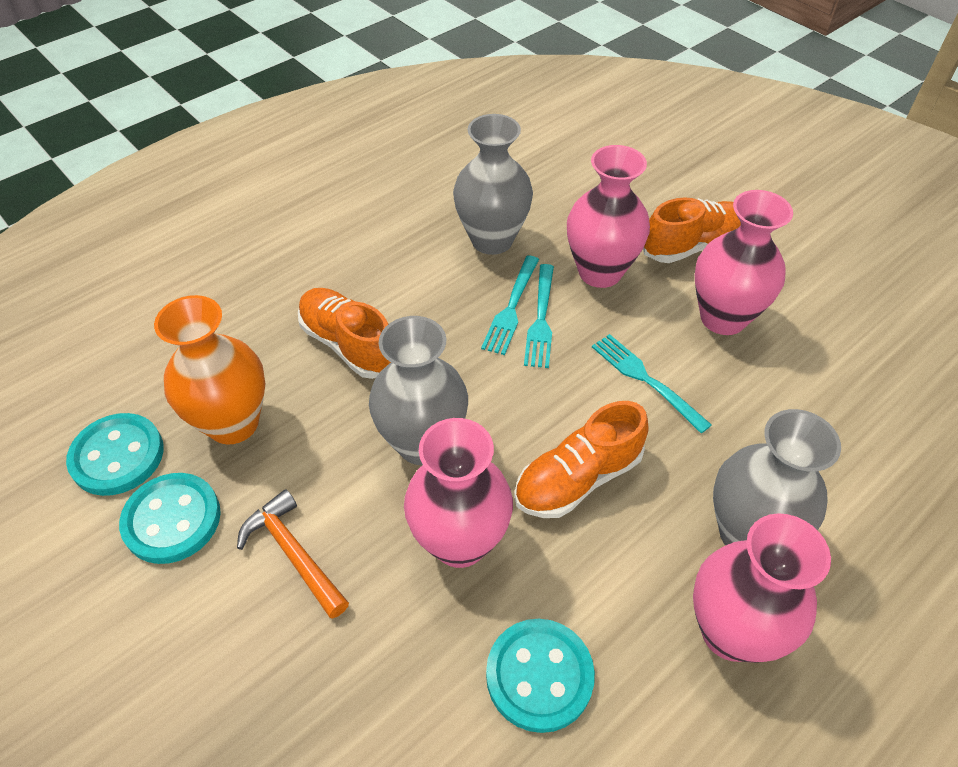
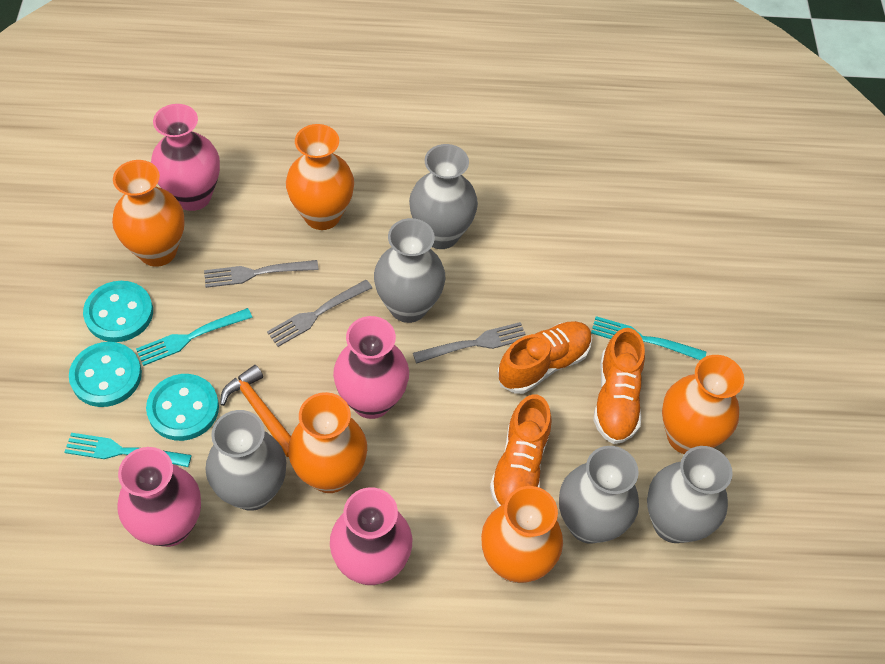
grey fork: none = 0 -> [204,260,318,288] [267,280,372,347] [413,322,526,364] = 3
grey vase: [369,316,468,465] [453,114,533,255] [713,409,841,546] = 3 -> [205,410,286,511] [374,218,446,323] [409,144,478,249] [559,446,639,544] [647,446,733,543] = 5
orange vase: [154,295,265,445] = 1 -> [112,160,185,267] [286,124,354,230] [288,392,367,493] [481,486,563,583] [662,355,744,454] = 5

